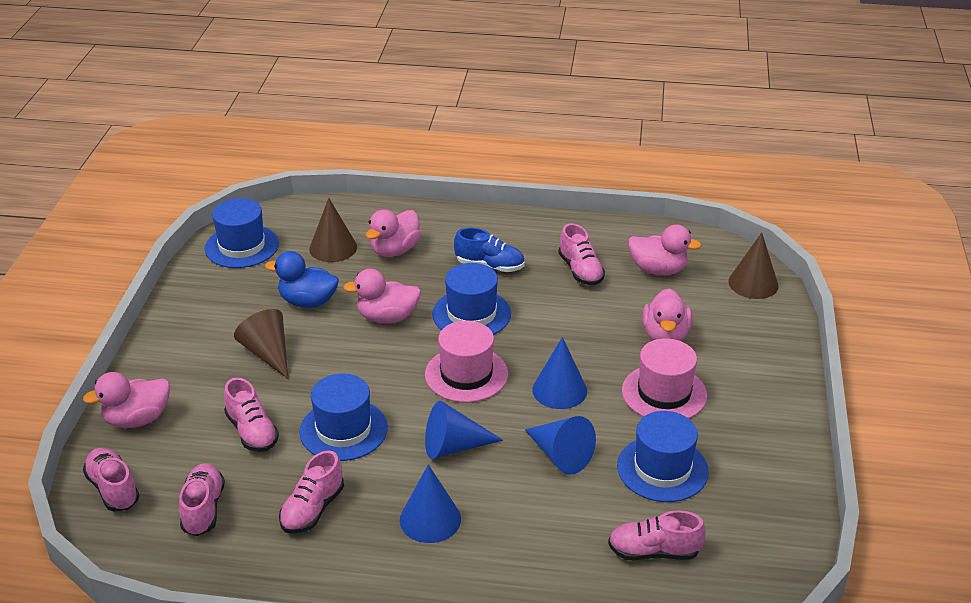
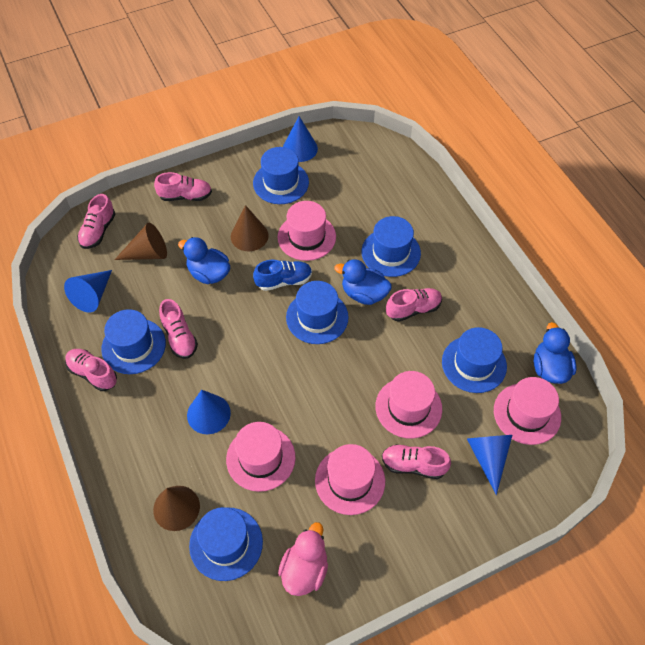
blue duck: [265,251,339,308] = 1 -> [178,237,230,284] [334,259,392,305] [534,322,577,384] = 3
blue hat: [205,198,279,268] [299,374,388,461] [432,263,511,335] [617,411,709,502] = 4 -> [101,309,166,374] [189,507,263,581] [253,147,309,204] [286,281,349,344] [362,216,421,277] [442,327,507,393] = 6
pink duck: [83,372,170,428] [343,269,421,323] [366,209,421,257] [628,224,702,275] [642,288,692,341] = 5 -> [278,522,328,596] = 1
pink hat: [425,321,508,403] [622,338,707,419] = 2 -> [226,422,296,492] [278,201,336,261] [315,444,385,515] [375,371,442,439] [494,377,561,445] = 5

